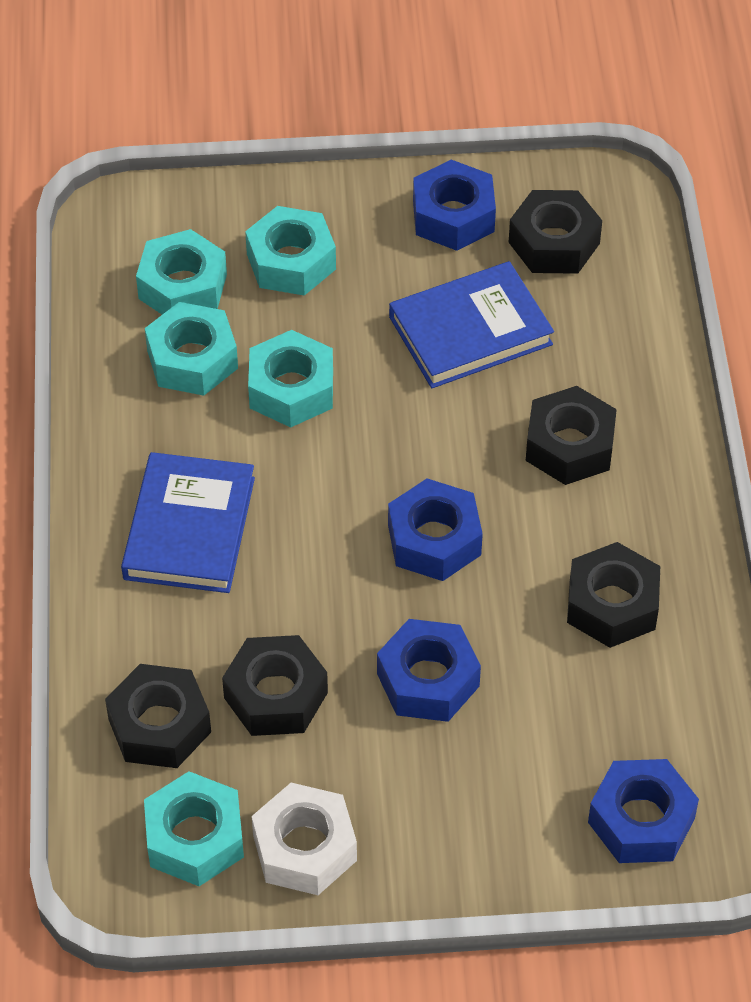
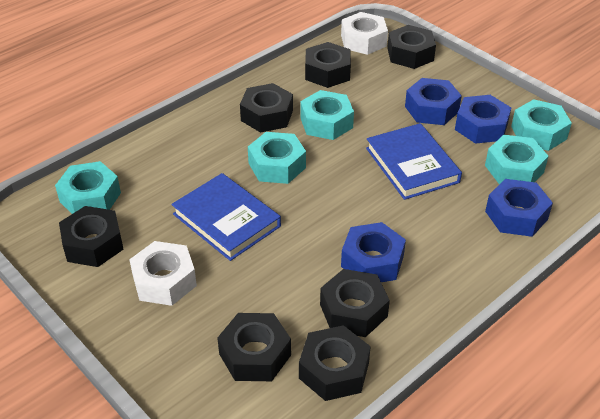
black nut: [105,664,211,768] [222,635,328,736] [509,190,602,274] [526,386,617,485] [567,542,660,648] = 5 -> [59,206,124,267] [217,313,291,381] [240,83,293,133] [299,325,371,401] [305,42,351,88] [320,269,390,337] [387,25,436,69] = 7
white nut: [252,783,357,895] = 1 -> [129,241,197,306] [341,12,388,55] = 2

